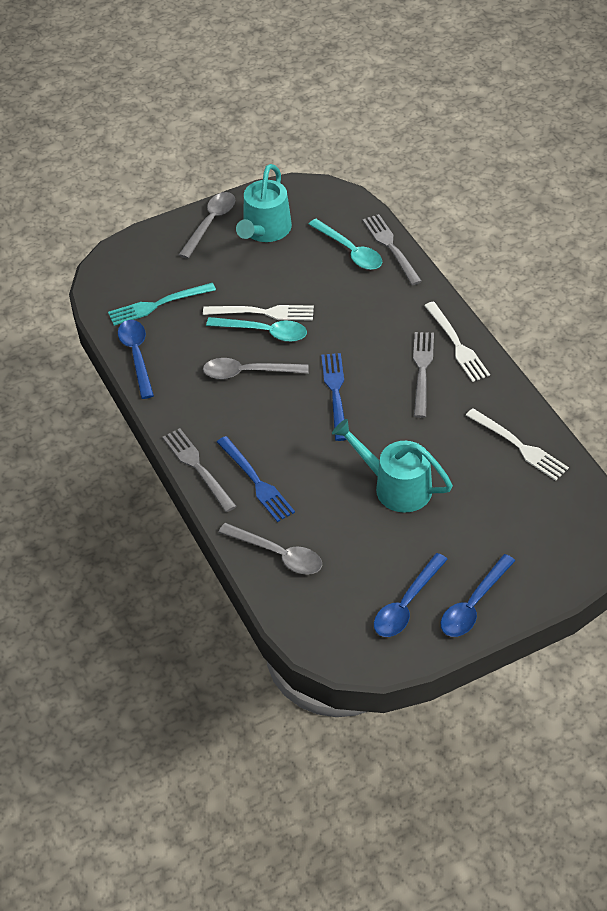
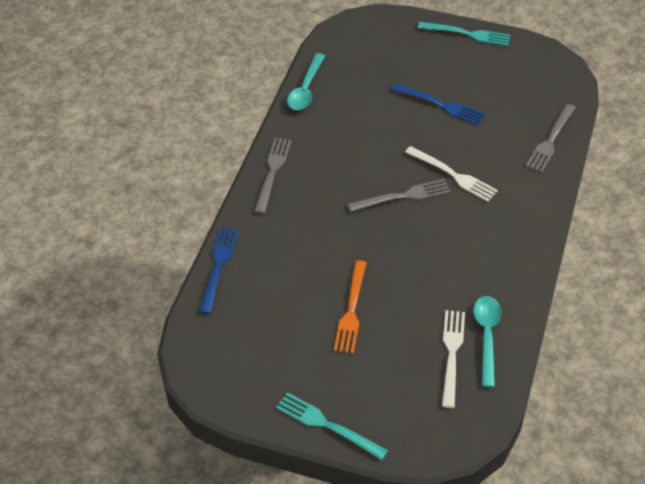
blue spoon: [118,320,154,399] [374,553,448,637] [441,554,515,637] = 3 -> none = 0
grey spoon: [179,192,235,259] [203,358,308,379] [218,523,322,575] = 3 -> none = 0
orange fork: none = 0 -> [334,260,367,354] = 1
turquoise fork: [108,283,216,326] = 1 -> [276,392,388,460] [418,22,510,46] = 2
turquoise watering can: [236,164,292,242] [332,419,453,513] = 2 -> none = 0
white fork: [203,305,314,320] [424,301,490,382] [466,408,569,481] = 3 -> [405,146,498,202] [442,310,465,408] = 2

